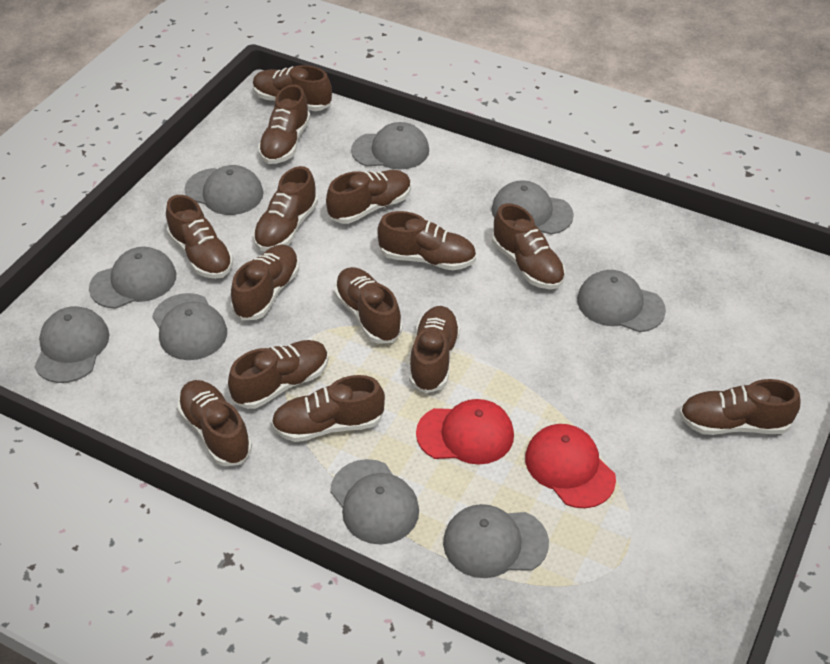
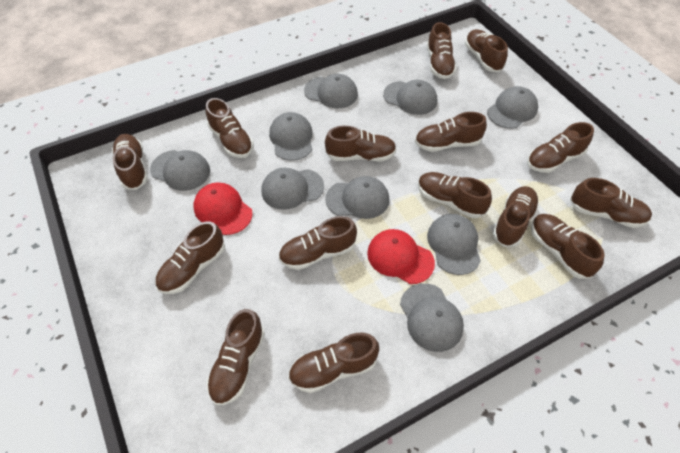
brown shoe: [166,195,233,279] [177,380,252,466] [228,340,329,409] [231,245,299,321] [253,65,332,111] [253,166,318,251] [258,84,311,164] [271,375,385,442] [326,170,411,224] [334,267,403,344] [378,211,476,270] [409,306,460,393] [492,203,565,289] [679,379,801,435] = 14 -> [112,134,148,190] [155,221,225,294] [206,98,253,158] [207,309,265,405] [278,216,357,270] [288,333,379,393] [325,126,397,161] [415,112,487,152] [418,172,492,218] [427,22,457,79] [465,29,508,72] [493,186,539,247] [527,122,594,173] [531,214,605,279] [570,178,652,228] = 15

